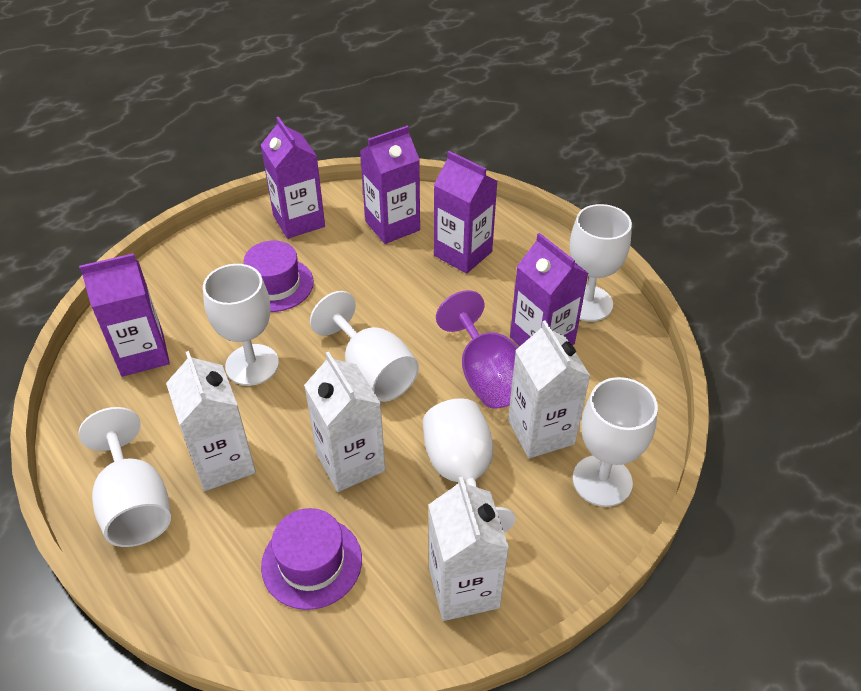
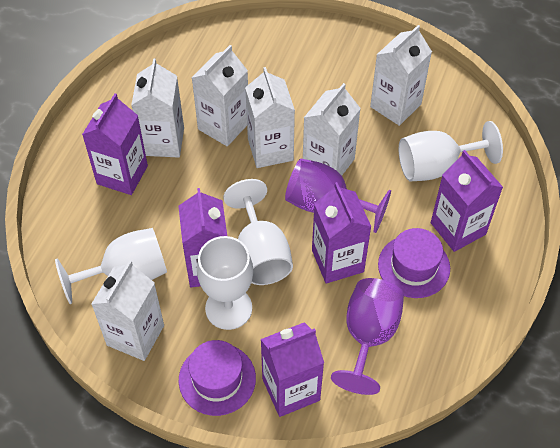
purple goblet: [436,290,518,408] = 1 -> [285,159,391,233] [331,278,404,395] = 2
white carton: [166,351,256,491] [304,352,385,492] [428,477,509,621] [508,320,590,458] = 4 -> [91,260,164,361] [131,58,184,158] [192,45,248,146] [245,67,295,168] [303,83,361,175] [370,25,432,126] = 6
white goblet: [78,407,171,547] [203,264,279,386] [310,291,419,402] [423,398,515,533] [570,204,632,321] [573,377,658,507] = 6 -> [55,228,167,304] [197,236,253,330] [223,179,293,285] [399,121,503,181] = 4

